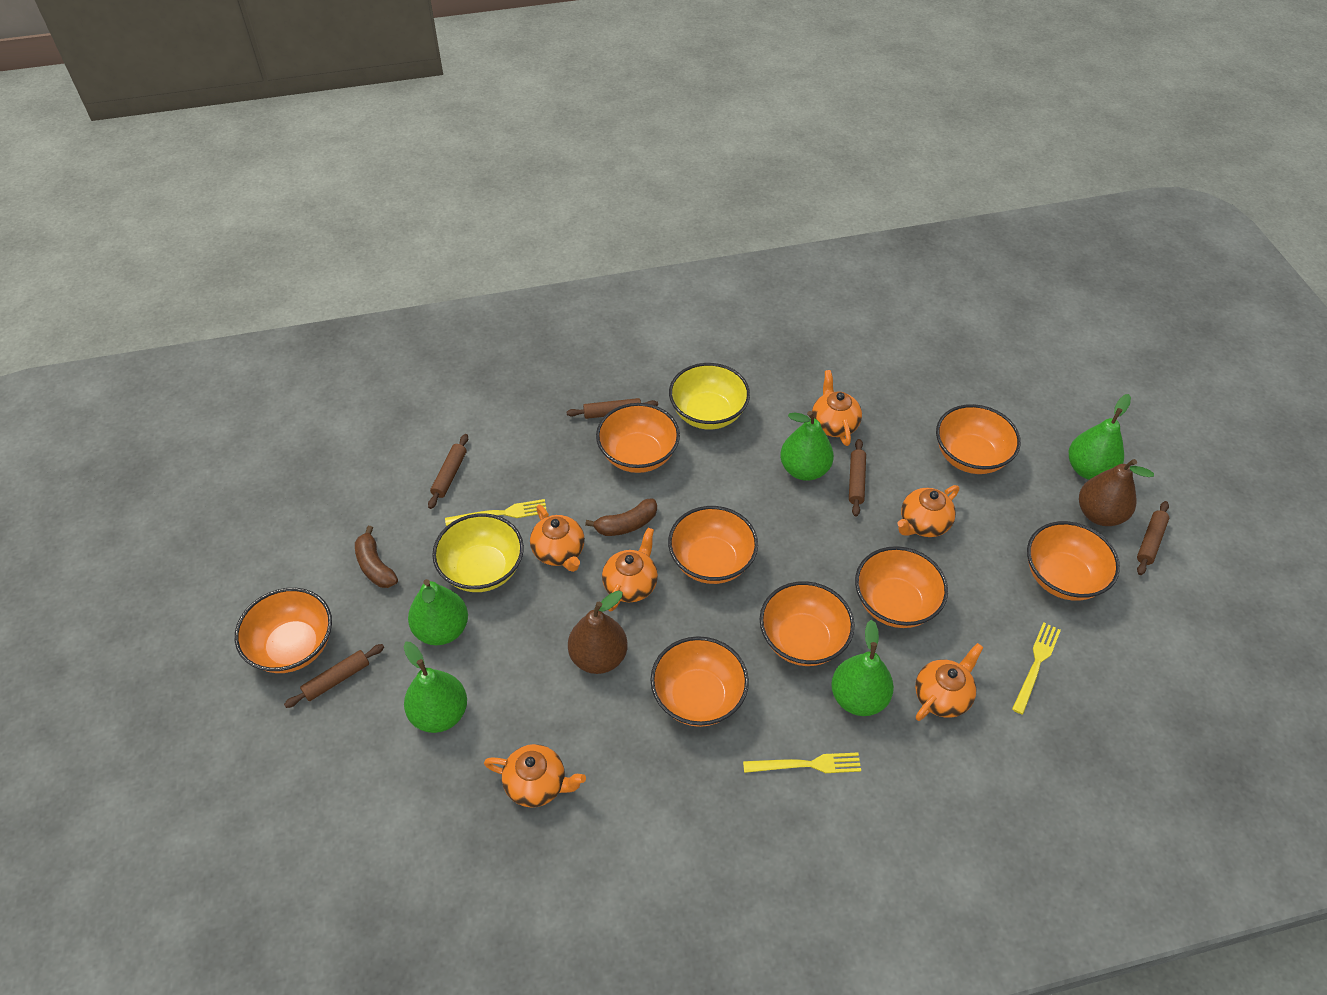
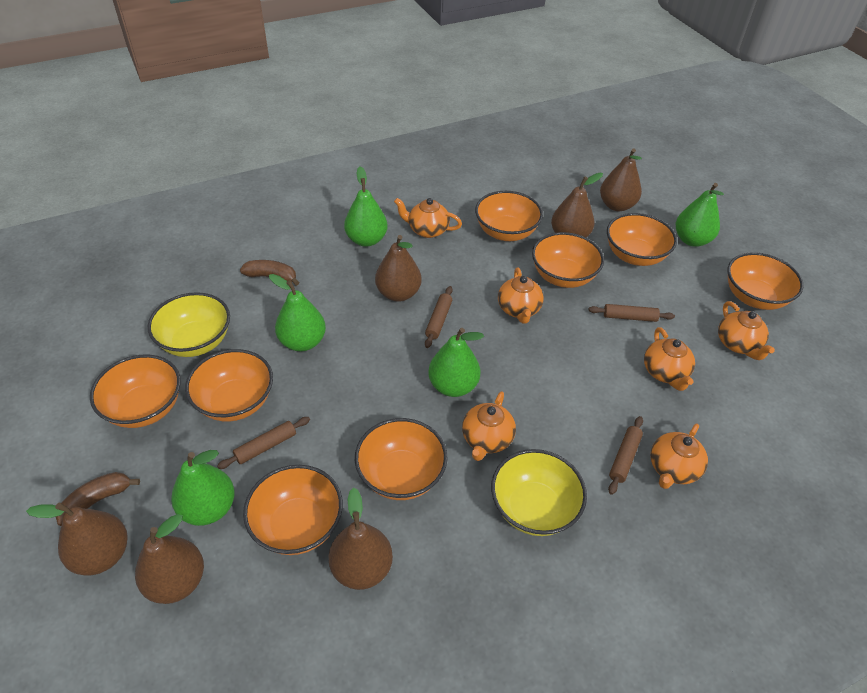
brown pear: [568,591,628,674] [1079,459,1154,526] = 2 -> [26,502,128,576] [135,514,204,604] [328,487,393,590] [375,235,422,302] [551,173,603,238] [600,148,642,211] = 6
brown rolling pin: [284,644,384,708] [428,434,468,509] [567,398,658,419] [849,439,866,516] [1137,501,1169,575] = 5 -> [217,417,310,469] [425,286,453,348] [588,304,675,322] [608,416,643,495] = 4
yellow fork: [445,499,547,526] [743,753,861,773] [1012,622,1061,714] = 3 -> none = 0

